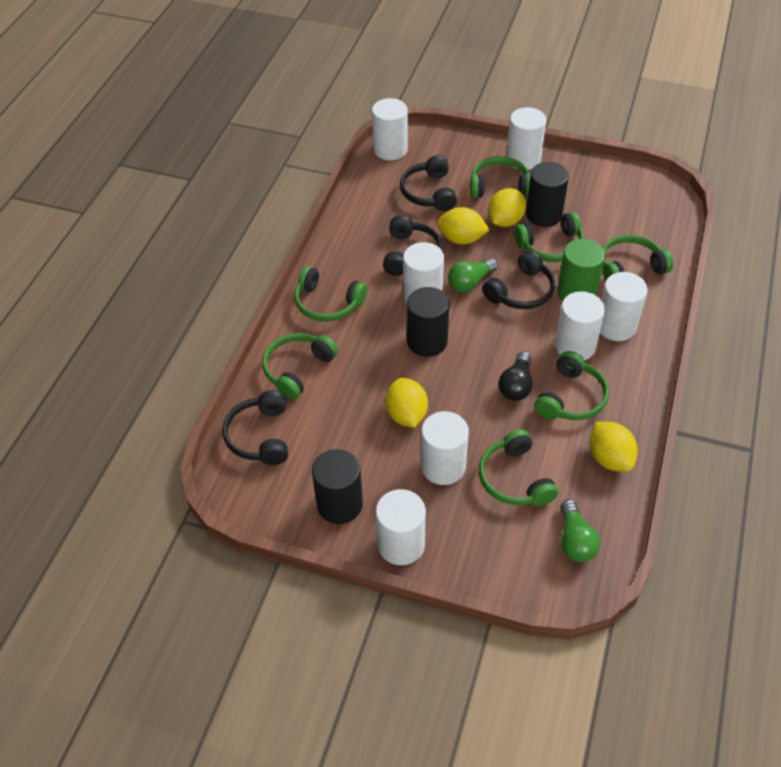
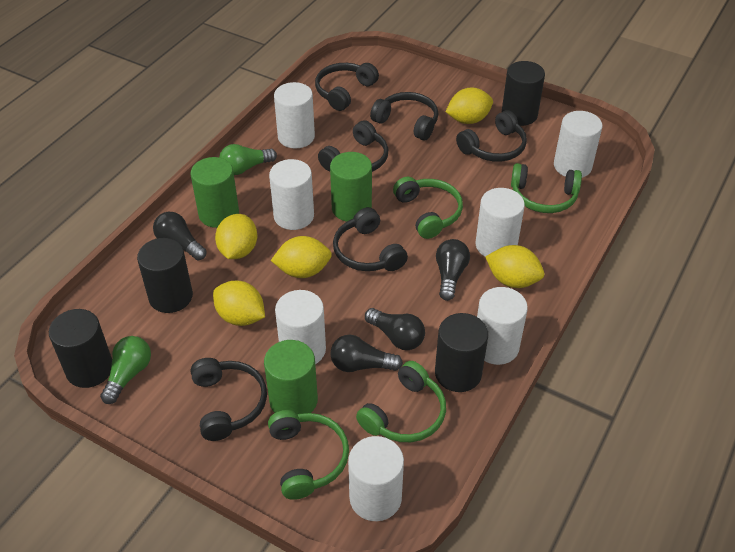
black cylinder: [312,449,363,524] [407,287,449,357] [526,162,569,227] = 3 -> [49,309,112,388] [137,238,193,313] [435,313,488,392] [502,61,545,126] = 4
black headphones: [222,390,288,465] [383,215,442,276] [400,155,457,211] [482,250,555,309] = 4 -> [191,358,267,441] [315,63,379,111] [318,120,388,172] [333,207,408,271] [370,92,438,140] [456,110,527,162] = 6
black light bulb: [498,351,533,401] = 1 -> [153,212,207,261] [330,335,403,372] [365,308,425,350] [436,239,470,301] = 4
green cylinder: [557,239,605,301] = 1 -> [191,157,239,228] [264,340,318,414] [330,152,372,222] = 3
green headphones: [262,333,338,400] [294,266,367,322] [470,156,530,198] [479,429,558,506] [514,212,584,262] [535,351,609,420] [603,235,673,281] = 7 -> [268,410,349,500] [356,361,446,442] [393,177,463,239] [511,163,582,213] = 4
yellow lemon: [385,378,428,428] [437,207,490,244] [488,188,526,227] [590,422,638,472] = 4 -> [213,281,265,326] [215,214,257,259] [271,236,332,278] [445,87,493,124] [485,245,544,288] = 5

